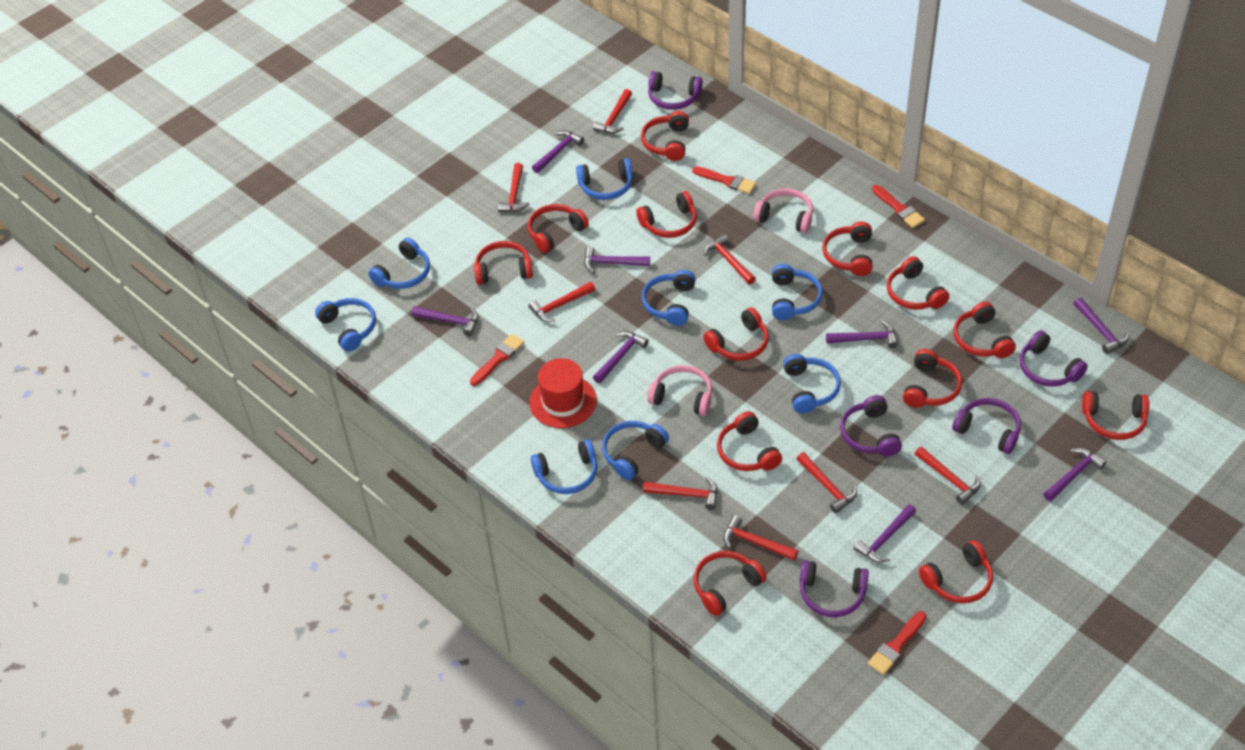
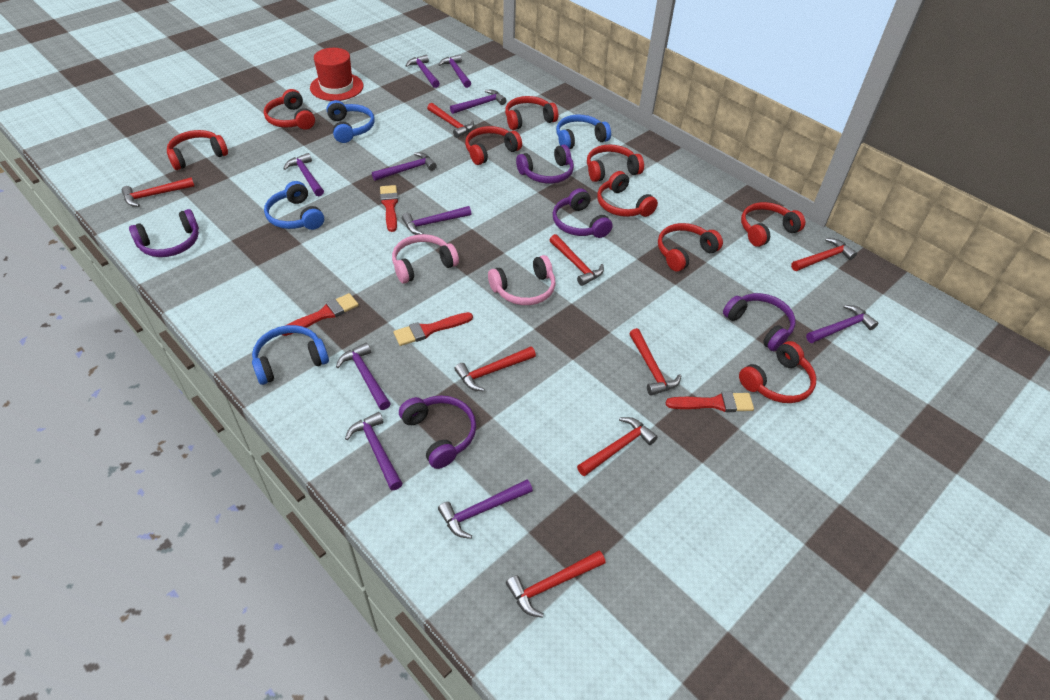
blue headphones: [315,298,376,352] [368,238,430,289] [531,439,597,494] [576,158,632,200] [602,421,669,480] [642,270,696,326] [772,264,823,320] [783,354,841,413] = 8 -> [252,325,329,385] [264,181,324,230] [326,100,375,143] [556,115,611,149] = 4
purple hammer: [411,306,478,336] [532,130,584,173] [584,246,650,273] [593,331,649,383] [826,320,898,348] [853,504,916,563] [1044,448,1106,501] [1074,298,1129,354] = 8 -> [283,153,324,196] [336,343,391,410] [345,412,403,490] [372,152,437,181] [402,206,471,235] [405,55,440,88] [438,54,471,88] [438,480,533,539] [450,90,506,114] [806,305,878,343] = 10
red headphones: [474,241,533,285] [528,204,589,253] [636,191,697,238] [641,111,689,161] [694,551,767,616] [703,307,769,361] [717,411,782,471] [822,221,872,276] [887,256,949,310] [903,349,962,408] [919,540,993,603] [954,302,1016,358] [1082,391,1149,440] = 13 -> [167,130,228,170] [264,89,315,130] [465,126,522,165] [505,96,558,130] [587,144,644,182] [597,171,658,217] [658,223,723,271] [739,341,816,403] [741,202,805,247] = 9

